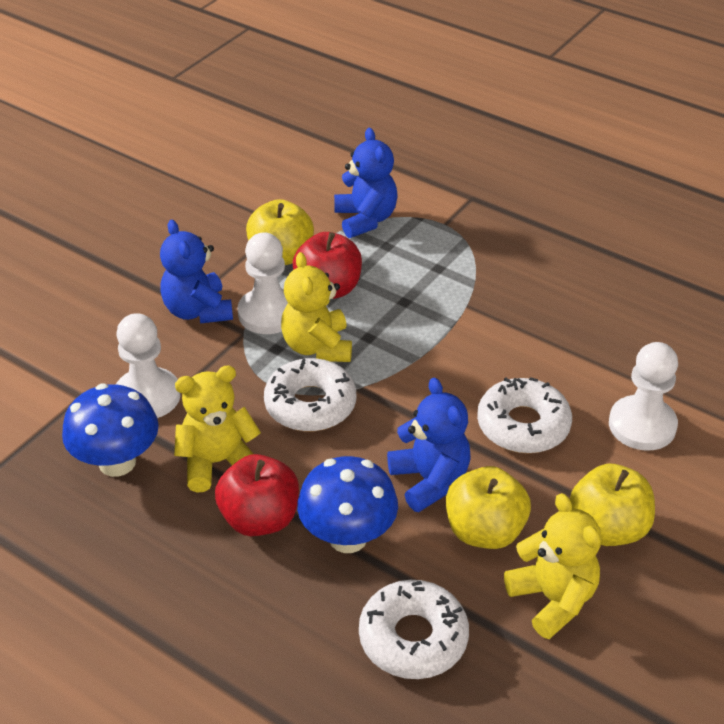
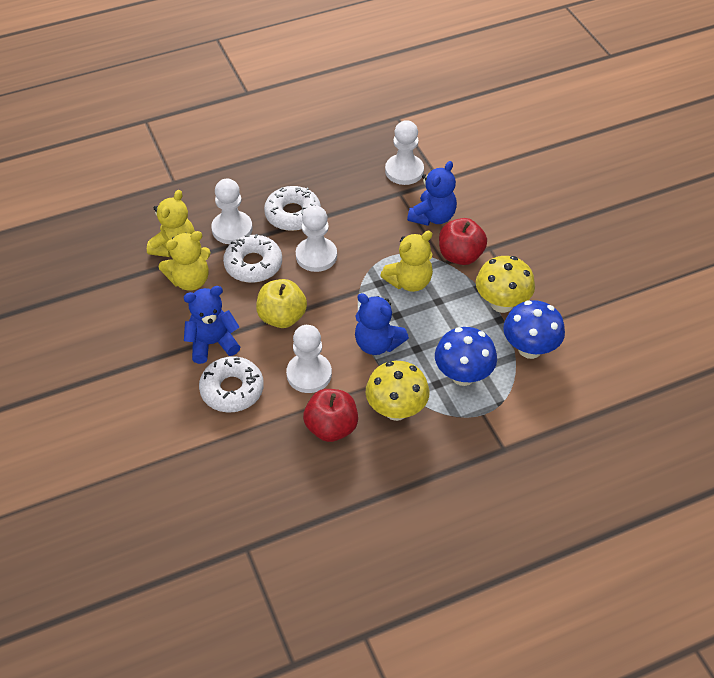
white pawn: [116,313,181,418] [237,232,288,334] [609,342,678,451] = 3 -> [211,179,253,244] [286,325,332,393] [296,205,337,272] [385,120,424,185] = 4
yellow apple: [246,199,314,265] [446,466,531,549] [570,464,655,546] = 3 -> [256,279,307,328] = 1
yellow mushroom: none = 0 -> [366,361,429,421] [476,256,535,313] = 2

